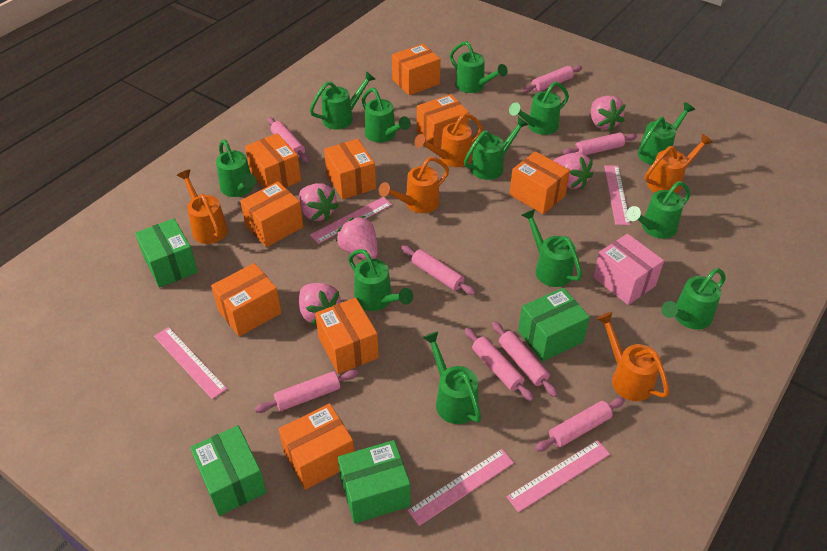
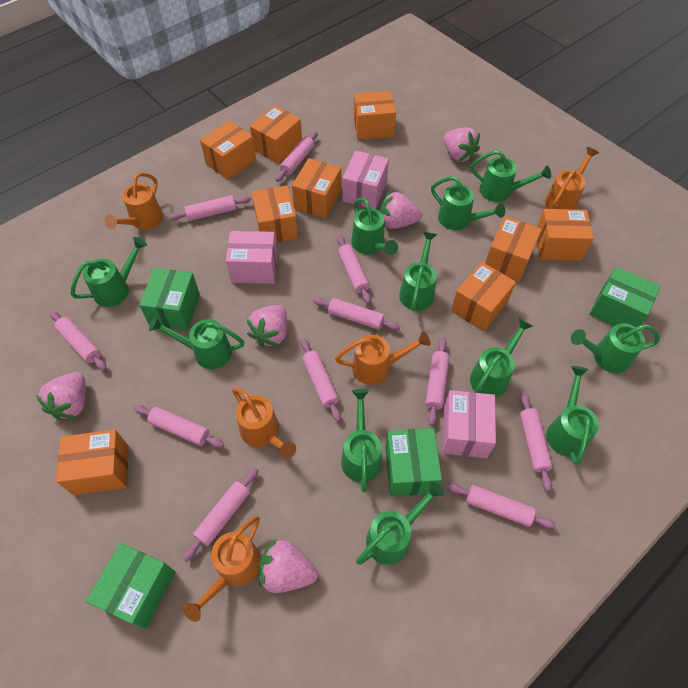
green watering can: [216,139,256,197] [310,71,375,129] [348,249,413,311] [362,88,411,143] [422,331,481,424] [450,41,508,93] [464,117,529,180] [509,81,569,135] [522,209,582,287] [626,181,691,239] [638,102,695,165] [661,268,726,330] = 12 -> [70,237,147,307] [149,316,244,369] [341,389,382,492] [351,197,398,255] [356,481,444,565] [399,232,437,311] [431,176,505,230] [470,150,551,202] [470,318,533,398] [546,366,599,465] [571,323,660,373] = 11
pink box: [593,234,664,305] = 1 -> [226,231,278,284] [342,151,389,209] [442,390,496,458] = 3
pink rolling pin: [255,370,358,413] [268,117,309,162] [401,245,476,295] [464,328,534,401] [492,322,558,397] [522,65,582,93] [535,397,625,452] [562,133,637,155] = 8 -> [50,311,106,370] [134,405,224,448] [169,195,251,221] [183,468,258,562] [276,131,318,182] [301,339,341,422] [313,297,400,330] [337,235,371,304] [425,338,450,426] [447,483,556,529] [520,392,553,491] = 11
pink ruler: [154,327,227,399] [310,197,392,244] [408,449,514,526] [506,440,610,512] [604,165,631,225] = 5 -> none = 0

